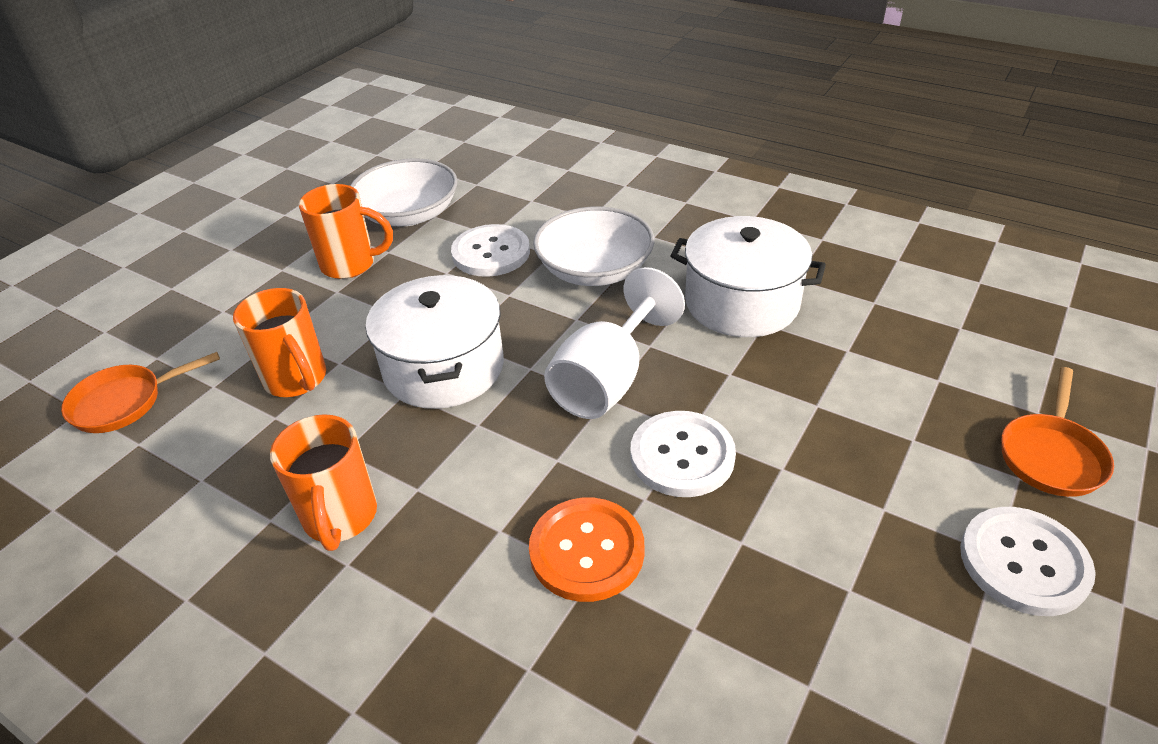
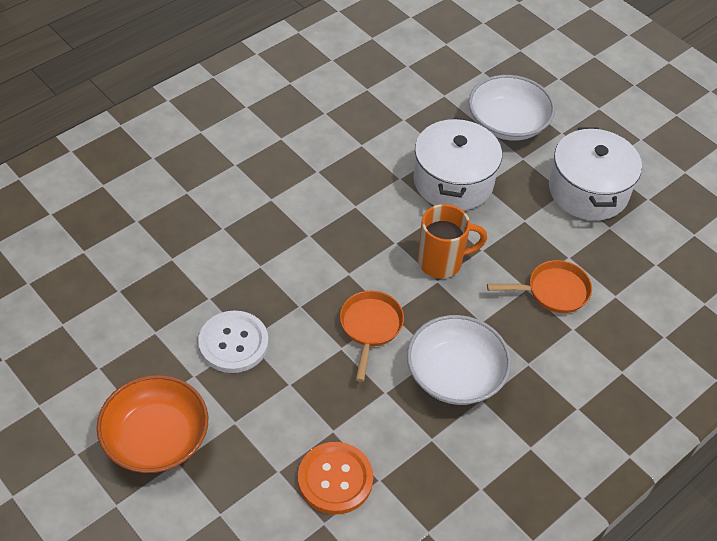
orange bowl: none = 0 -> [97,375,208,473] = 1
orange mug: [233,288,326,397] [270,414,377,551] [299,184,393,279] = 3 -> [418,204,487,278] = 1
white button: [451,224,530,277] [630,411,736,497] [960,507,1096,616] = 3 -> [198,311,269,373] = 1
white goblet: [544,267,685,419] = 1 -> none = 0

